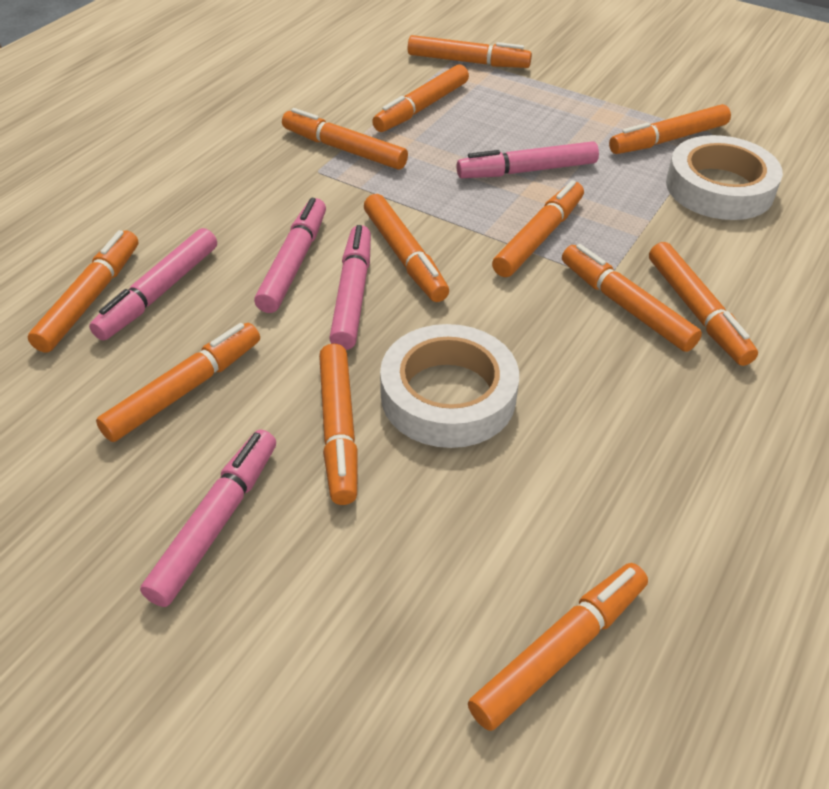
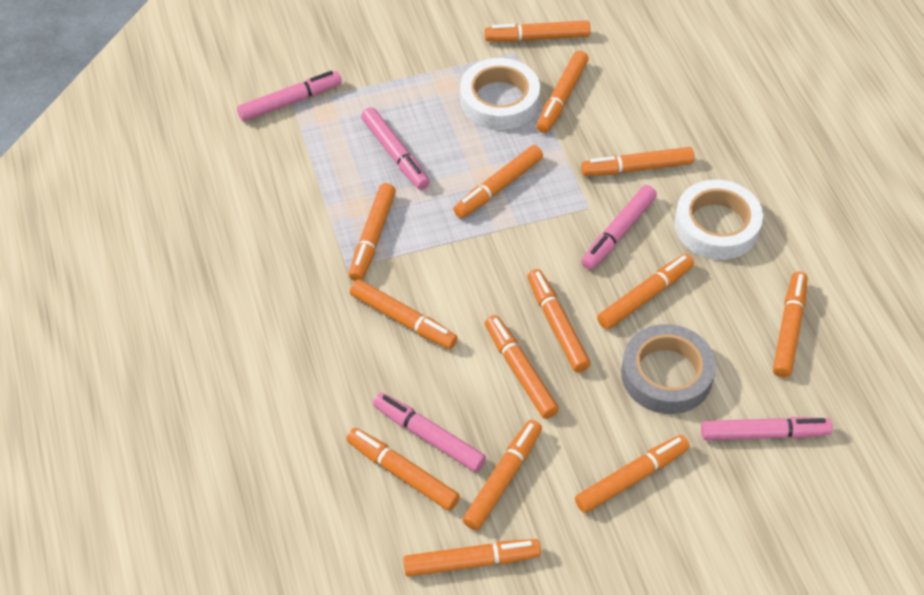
grey tape: none = 0 -> [621,324,716,414] = 1
orange marker: [28,230,138,353] [96,323,260,442] [282,108,408,170] [319,343,358,505] [364,194,449,302] [372,64,469,132] [408,35,532,68] [468,563,648,731] [492,180,584,277] [562,244,702,352] [609,104,731,154] [649,242,758,366] = 12 -> [346,428,460,511] [349,183,396,281] [350,279,458,349] [403,539,541,577] [453,145,543,218] [463,420,542,531] [485,20,591,42] [485,315,559,419] [527,269,591,372] [536,50,589,133] [575,435,690,513] [581,147,695,176] [597,254,694,330] [773,271,808,378] = 14

